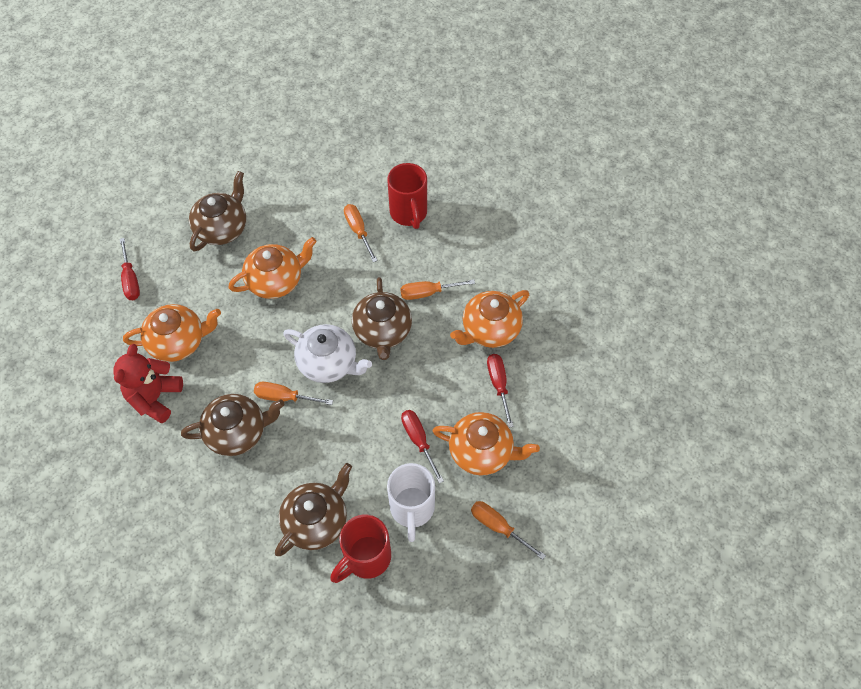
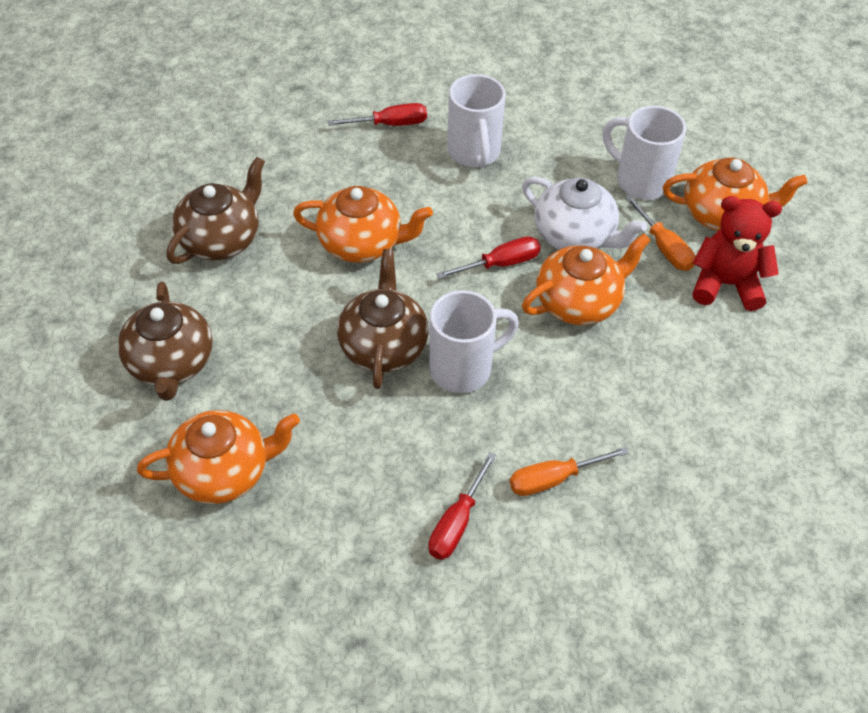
brown teapot: [181,394,285,456] [189,171,246,251] [275,463,352,556] [352,277,412,360] = 4 -> [118,282,213,401] [166,157,265,264] [337,249,429,389] = 3
orange screwdriver: [254,382,333,405] [344,204,378,262] [400,280,475,300] [471,501,546,560] = 4 -> [510,447,629,496] [625,195,695,271] = 2
red mug: [330,515,391,583] [387,163,427,229] = 2 -> none = 0
white mug: [387,463,435,542] = 1 -> [429,290,519,393] [447,74,506,168] [603,106,686,200] = 3

